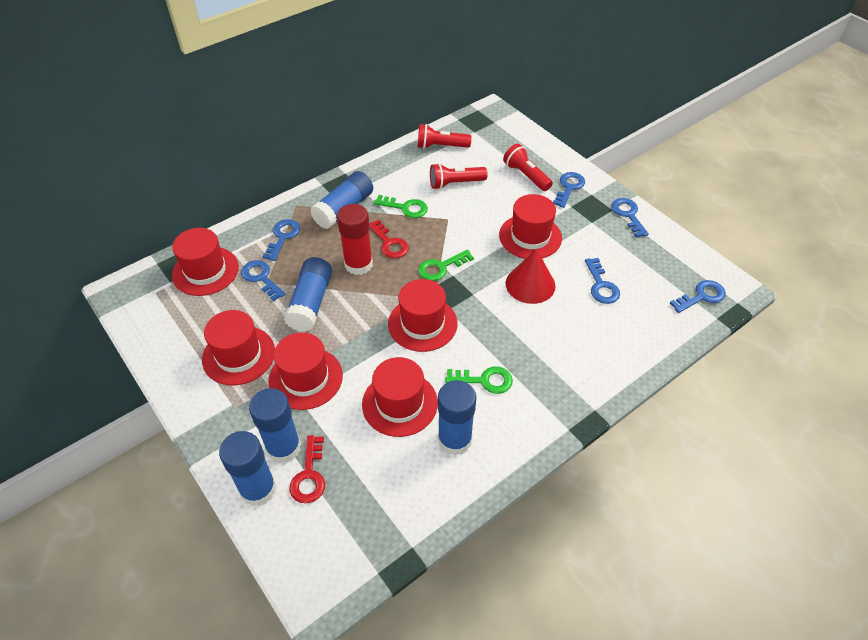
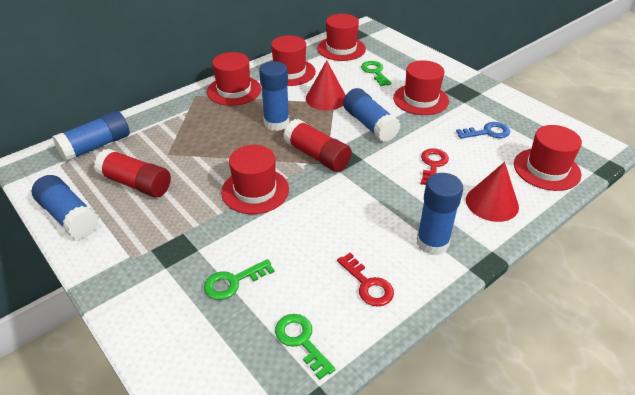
blue key: [241,260,285,301] [262,219,300,261] [553,172,585,208] [585,258,620,304] [611,198,649,238] [670,280,726,313] = 6 -> [456,122,510,139] = 1
red cone: [506,249,555,304] = 1 -> [306,60,346,110] [466,162,519,222] = 2
red flashlight: [418,124,472,149] [430,163,488,189] [503,144,553,191] = 3 -> none = 0
red glue stick: [337,204,373,275] = 1 -> [94,149,171,198] [283,119,352,172] = 2

